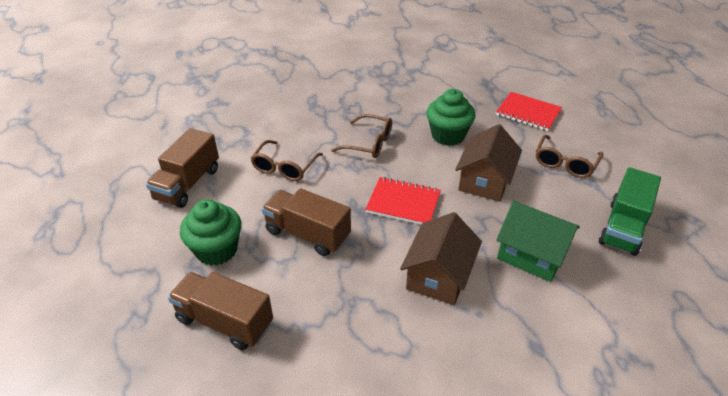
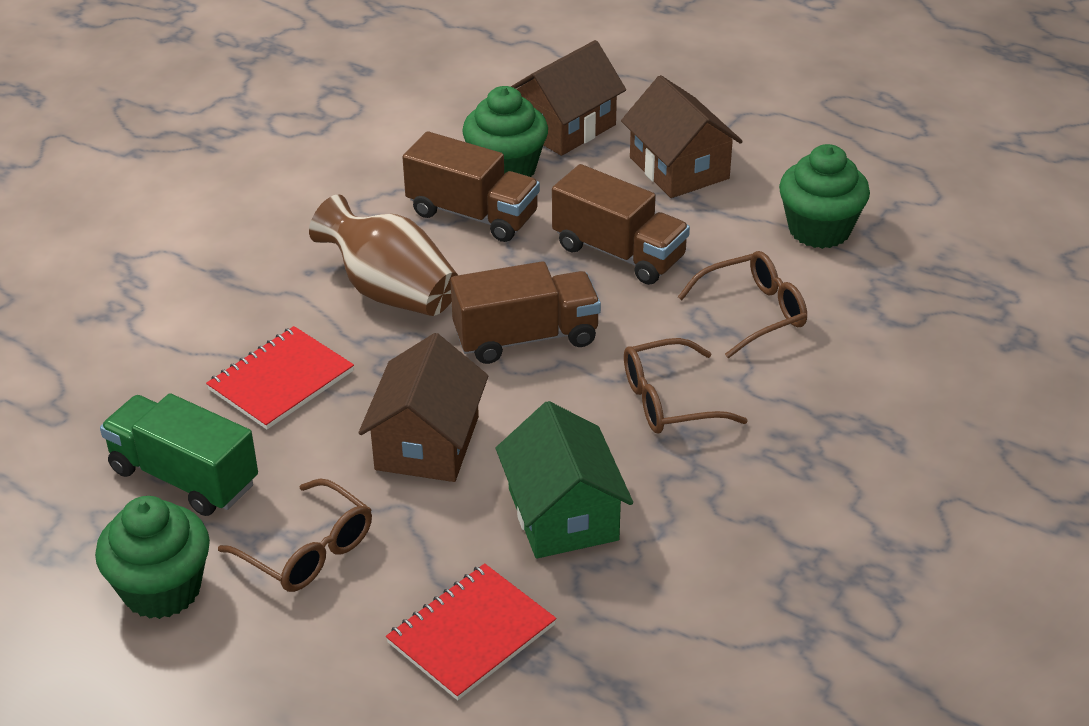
brown house: [400,212,482,305] [455,124,522,202] = 2 -> [359,333,488,482] [511,40,626,156] [621,75,743,198] = 3
brown vase: none = 0 -> [309,194,458,316] = 1
green cupcake: [180,199,242,266] [427,89,476,146] = 2 -> [95,496,210,619] [462,86,548,177] [779,144,870,249] = 3

